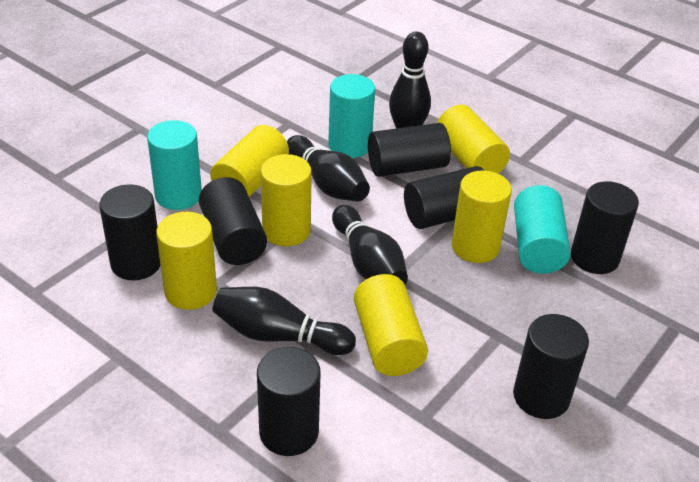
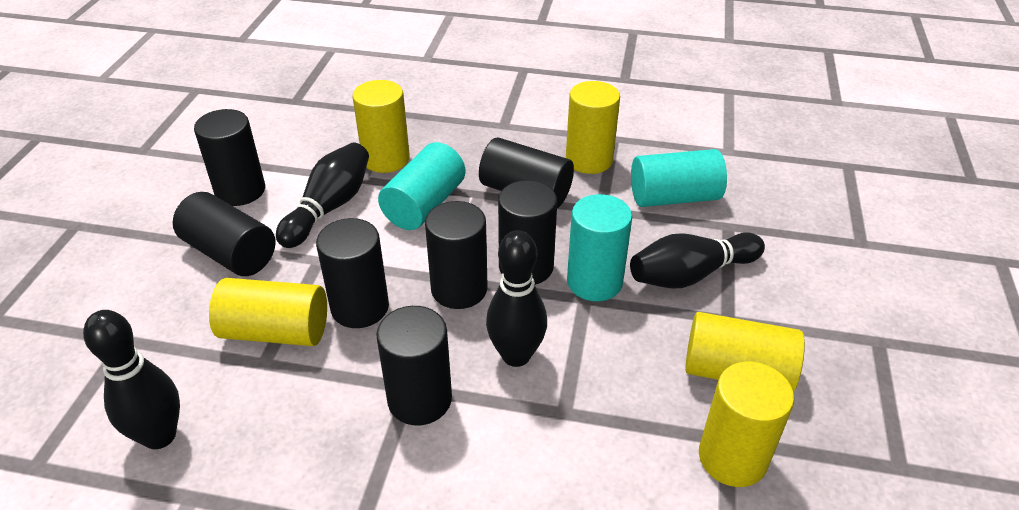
yellow cylinder: [156,212,217,310] [210,125,289,197] [260,154,312,246] [354,274,428,376] [437,105,510,174] [451,171,512,263] = 6 -> [209,278,327,346] [352,80,410,173] [566,81,620,174] [685,312,805,392] [699,362,794,487] = 5

